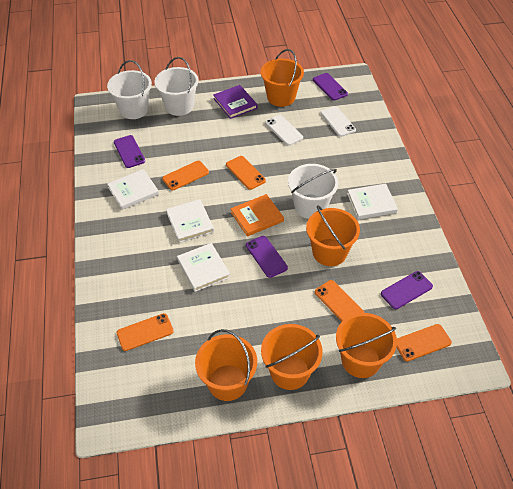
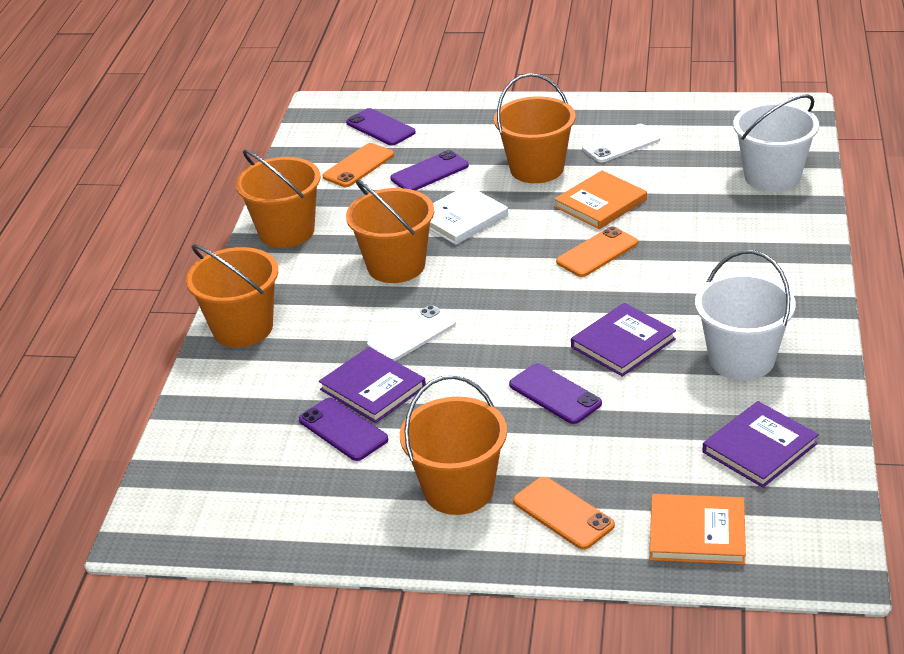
orange book: [230,194,284,237] = 1 -> [554,170,647,229] [650,494,746,565] = 2
orange phone: [116,313,174,351] [162,161,209,190] [226,156,266,190] [315,280,364,321] [396,324,452,361] = 5 -> [322,143,394,187] [513,477,615,550] [556,226,638,277] = 3
purple book: [213,85,258,119] = 1 -> [319,347,426,423] [571,303,676,377] [703,401,819,488] = 3
white book: [107,169,159,210] [166,199,214,243] [177,243,230,292] [347,184,398,220] = 4 -> [429,185,508,245] = 1
white bucket: [107,60,152,119] [155,57,199,116] [288,164,339,219] = 3 -> [695,250,796,380] [733,94,819,192] = 2

